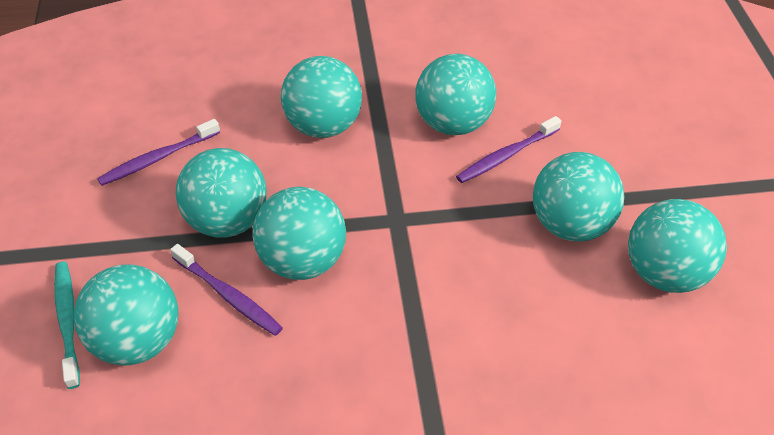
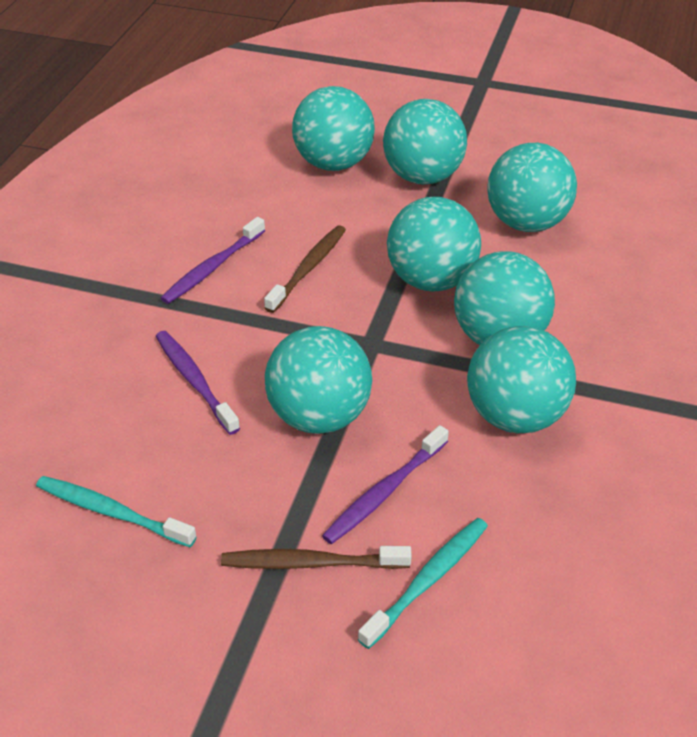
brown toothbrush: none = 0 -> [221,546,412,569] [264,225,346,313] = 2
turquoise toothbrush: [54,262,80,389] = 1 -> [36,476,197,547] [358,518,488,649] = 2

